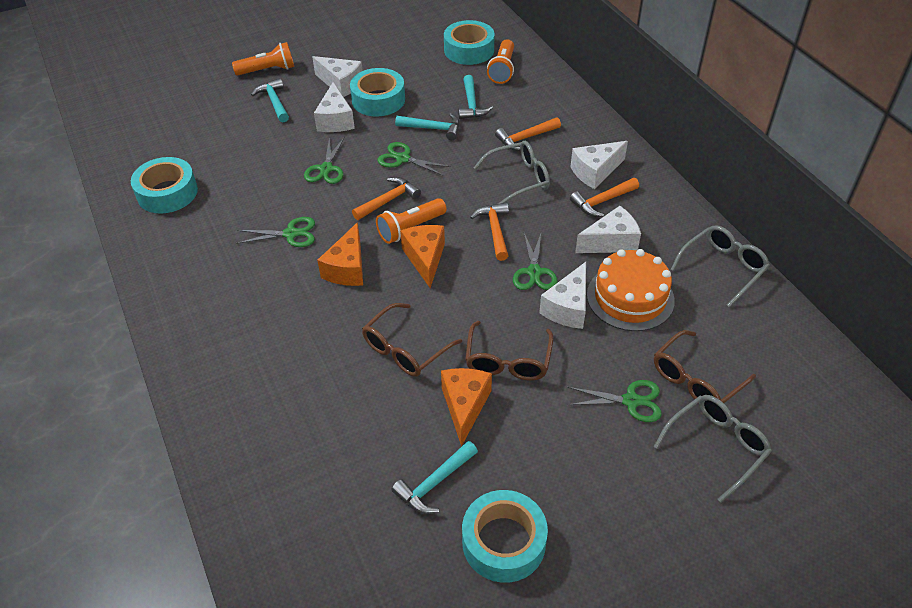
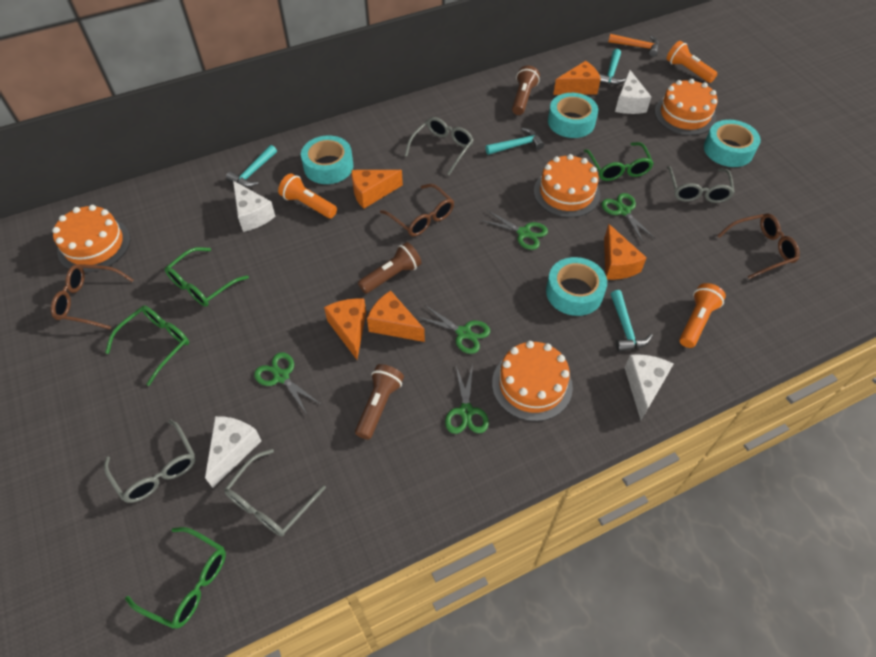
brown flashlight: none = 0 -> [355,364,404,440] [358,242,422,294] [512,65,540,115] = 3
green glasses: none = 0 -> [105,306,189,386] [125,527,226,629] [165,247,249,307] [584,142,654,181] = 4
grey glasses: [473,141,550,204] [654,395,772,502] [670,225,770,308] = 3 -> [104,419,196,503] [224,449,326,536] [405,117,474,175] [667,166,735,203] = 4
orange cake: [587,249,675,331] = 1 -> [52,205,130,273] [492,341,573,421] [534,154,600,217] [655,79,718,135] = 4
orange cheese: [317,222,363,286] [400,225,445,288] [441,368,492,447] = 3 -> [324,298,366,360] [351,170,403,209] [367,290,425,342] [553,61,601,95] [604,224,647,280] = 5
orange hammer: [352,177,421,220] [470,202,509,261] [495,117,561,151] [570,178,639,217] = 4 -> [608,34,659,57] = 1
white cheese: [312,56,363,97] [314,82,355,132] [539,262,586,329] [571,141,628,189] [575,206,641,253] = 5 -> [205,416,262,488] [233,181,275,232] [615,70,651,114] [624,354,673,420] = 4

